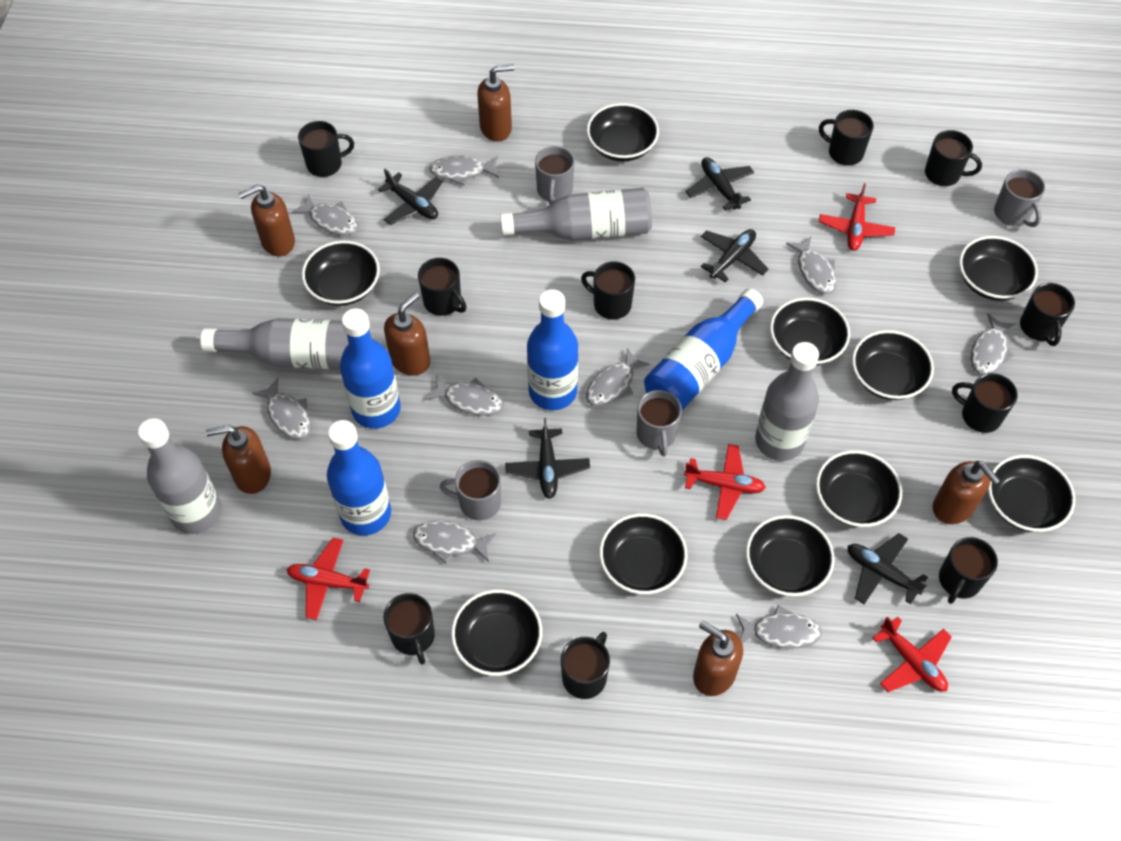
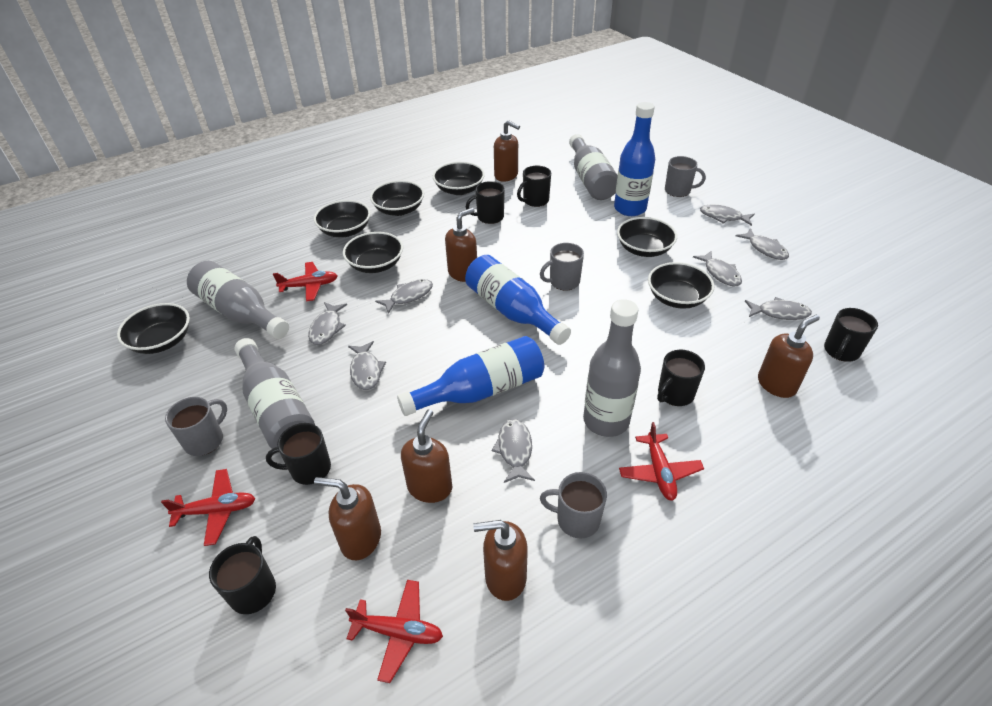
black bowl: [302,241,380,306] [451,590,542,676] [587,103,659,161] [599,513,688,594] [746,515,834,596] [770,297,850,365] [816,450,902,527] [852,330,934,400] [959,236,1038,301] [988,455,1075,532] = 10 -> [117,303,190,354] [314,200,371,237] [343,232,403,273] [370,180,424,216] [433,162,485,195] [617,217,677,257] [648,262,714,309] = 7
black mug: [298,121,354,177] [383,593,435,664] [418,258,467,316] [561,632,610,699] [581,261,635,320] [819,110,874,166] [925,130,982,186] [939,537,998,604] [952,373,1018,433] [1020,283,1075,346] = 10 -> [209,536,276,614] [266,423,331,485] [466,181,505,224] [517,166,551,207] [657,350,705,406] [824,308,878,362] = 6
black plane: [378,169,443,225] [505,418,590,499] [686,157,754,211] [701,229,768,283] [848,533,928,604] = 5 -> none = 0
blue bottle: [327,420,391,536] [340,308,401,429] [527,289,578,410] [644,288,763,410] = 4 -> [397,336,544,416] [465,255,571,345] [614,102,655,216] = 3
grey fish: [252,378,311,439] [292,194,359,235] [413,521,496,564] [426,376,503,416] [429,155,499,185] [586,348,650,406] [736,605,822,649] [786,236,837,294] [971,313,1016,375] = 9 -> [308,302,347,345] [348,341,386,390] [375,279,433,314] [491,419,535,483] [693,251,742,287] [700,204,755,226] [736,229,789,260] [745,297,812,320] = 8

